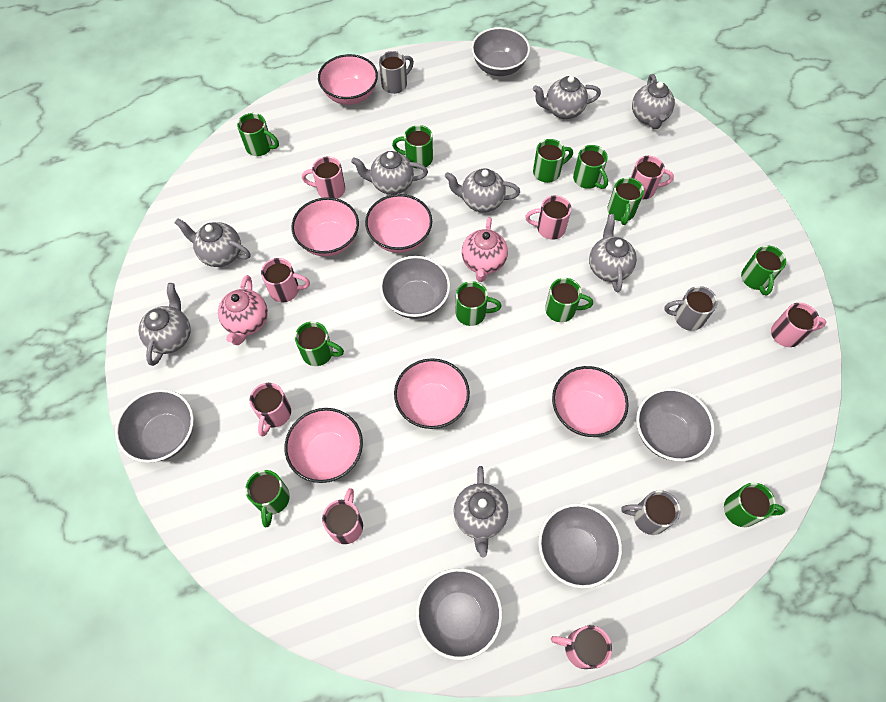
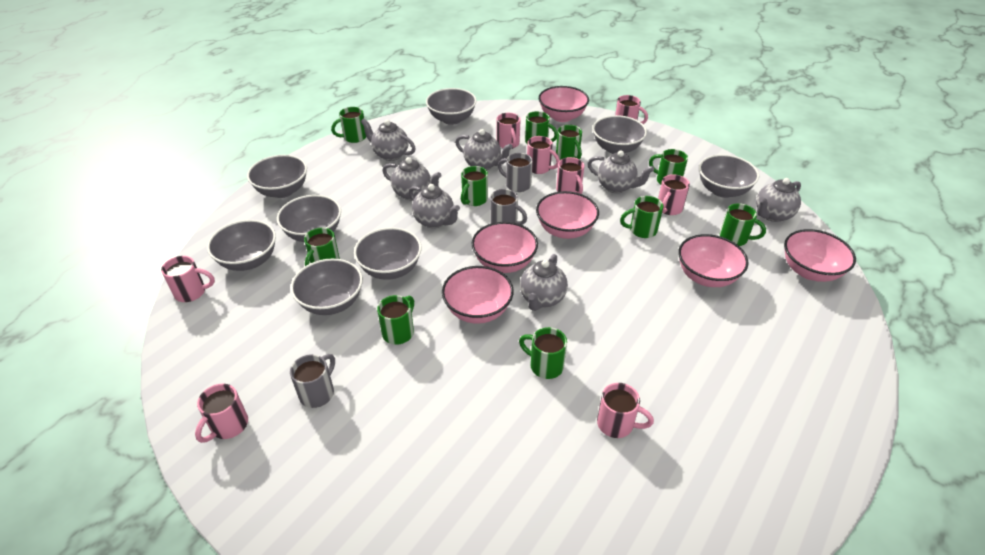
green mug: [237,113,279,156] [245,470,290,527] [295,321,344,366] [392,125,433,169] [456,281,502,326] [533,139,573,183] [545,278,593,322] [573,145,608,189] [607,178,644,225] [724,483,785,527] [741,245,786,295] = 11 -> [304,228,340,266] [331,107,366,143] [377,295,414,345] [461,166,488,206] [519,327,567,379] [525,111,557,144] [556,125,582,160] [620,196,663,238] [649,149,688,185] [719,203,766,246] = 10
grey bowl: [115,389,194,463] [380,256,450,319] [416,568,502,660] [471,27,530,76] [538,503,622,589] [636,388,714,461] = 6 -> [207,220,276,271] [247,155,307,198] [277,195,341,242] [290,258,363,315] [354,227,422,280] [426,88,477,125] [593,115,647,154] [699,154,759,198] = 8
grey teapot: [139,283,191,366] [175,219,250,267] [351,151,428,195] [445,168,520,212] [454,466,508,557] [533,76,601,119] [589,214,637,292] [632,74,675,129] = 8 -> [360,118,416,161] [382,157,441,200] [409,184,460,228] [455,129,513,170] [520,254,568,311] [587,150,654,193] [756,178,801,222] = 7
pink teapot: [218,275,268,345] [462,217,508,282] = 2 -> none = 0

